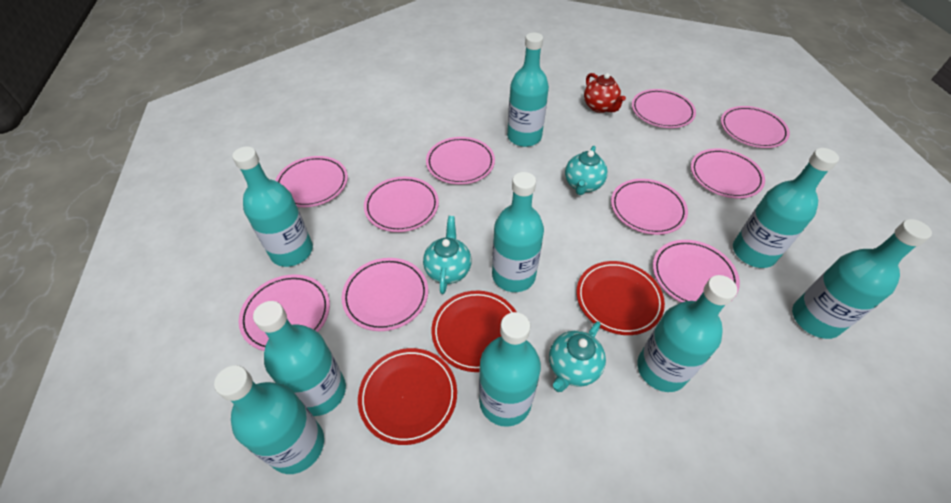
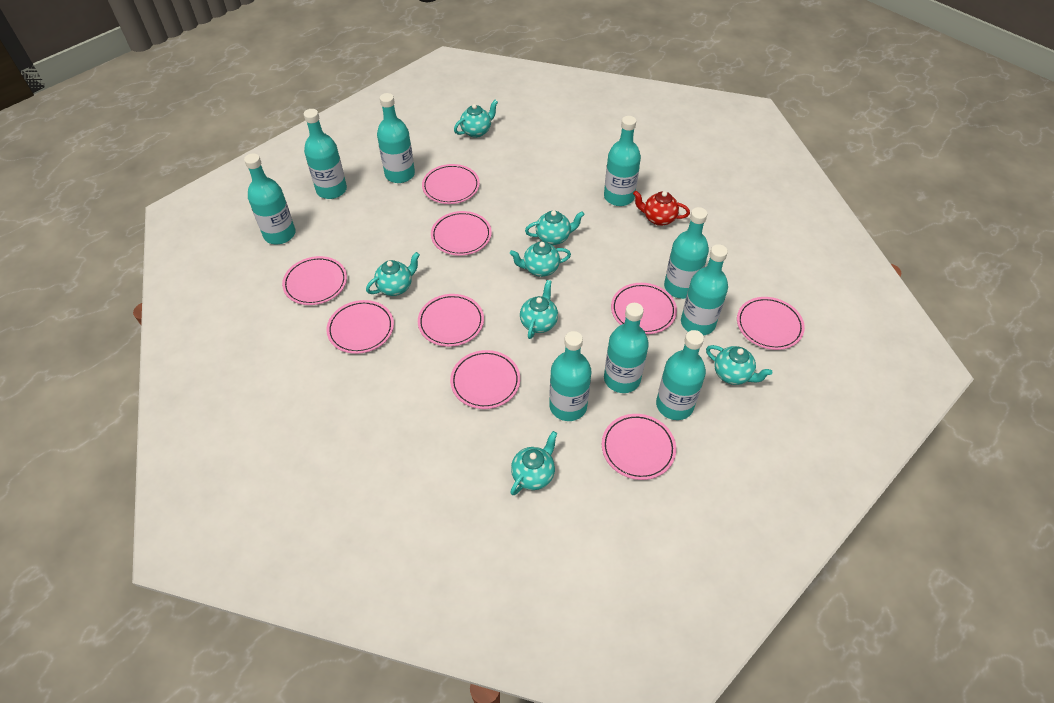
pink plate: [239,274,330,351] [275,156,348,207] [342,258,428,331] [364,177,439,232] [426,137,495,185] [611,179,688,235] [632,89,696,128] [653,240,740,302] [691,149,765,199] [721,106,790,148] = 10 -> [282,256,347,305] [326,300,394,354] [418,294,484,347] [422,164,480,204] [431,211,492,256] [450,350,520,409] [602,414,676,480] [611,283,677,334] [737,297,805,350] = 9
red plate: [358,348,457,445] [432,291,517,372] [576,261,665,335] = 3 -> none = 0
turquoise teapot: [423,216,471,294] [549,321,606,392] [565,146,608,195] = 3 -> [366,252,420,296] [454,100,498,138] [510,241,571,277] [510,431,557,495] [520,280,558,339] [525,211,585,245] [706,345,772,385] = 7

